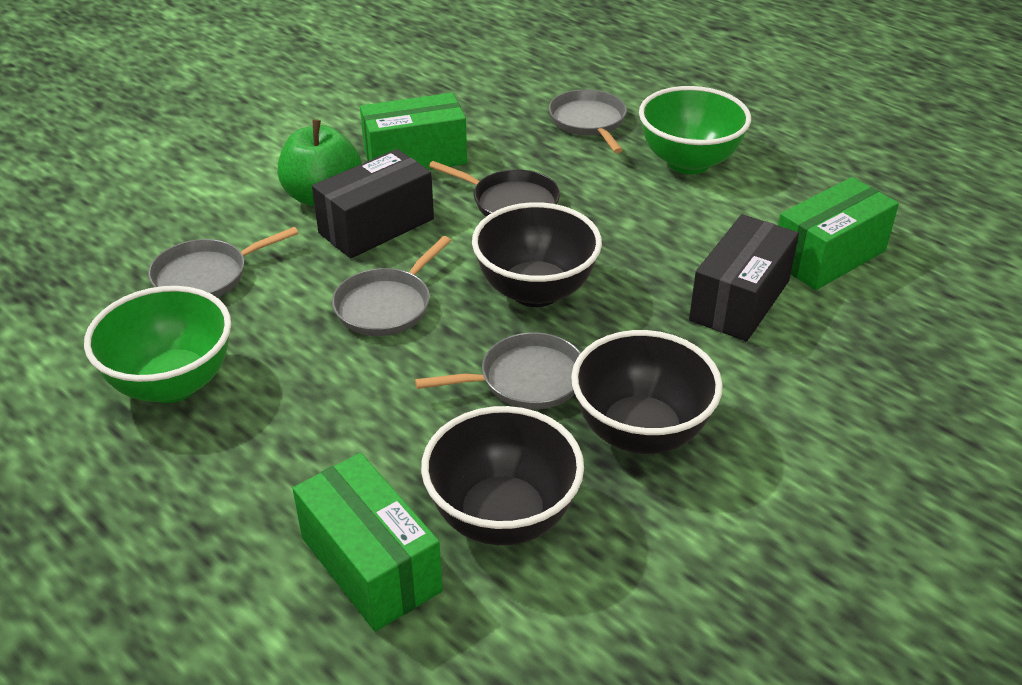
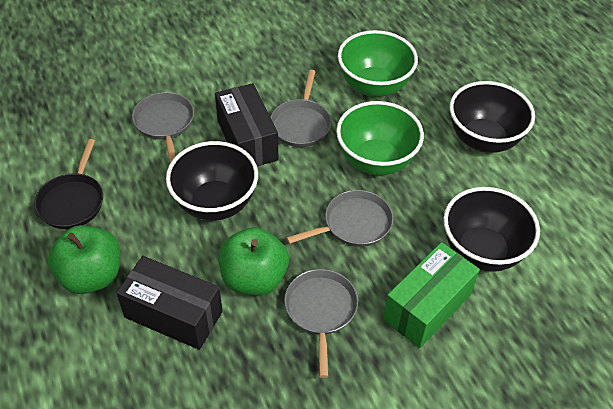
green apple: [278,119,361,206] = 1 -> [48,225,121,294] [219,227,289,296] = 2
green box: [293,453,443,632] [360,93,467,170] [778,177,899,290] = 3 -> [383,242,480,348] = 1

